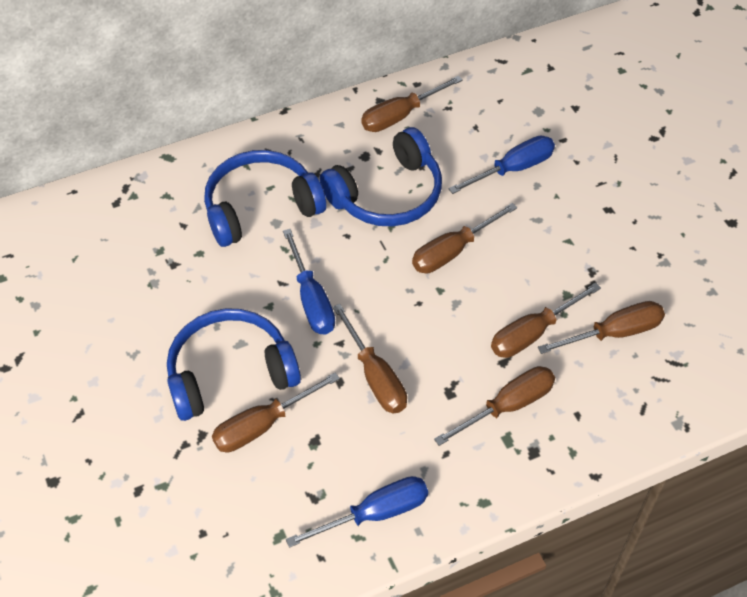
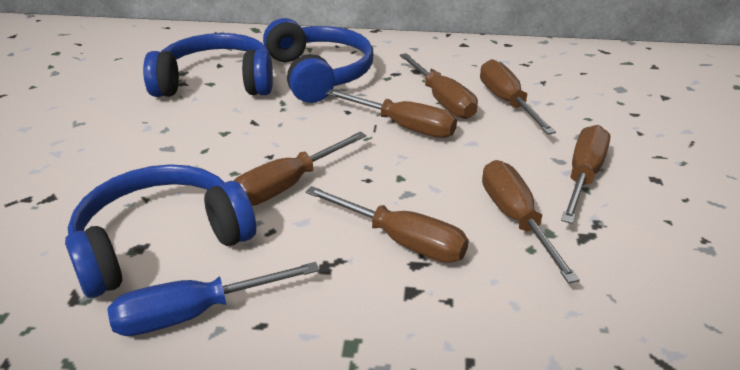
blue screwdriver: [283,229,335,335] [286,476,428,548] [448,135,555,194] = 3 -> [107,262,319,336] = 1

